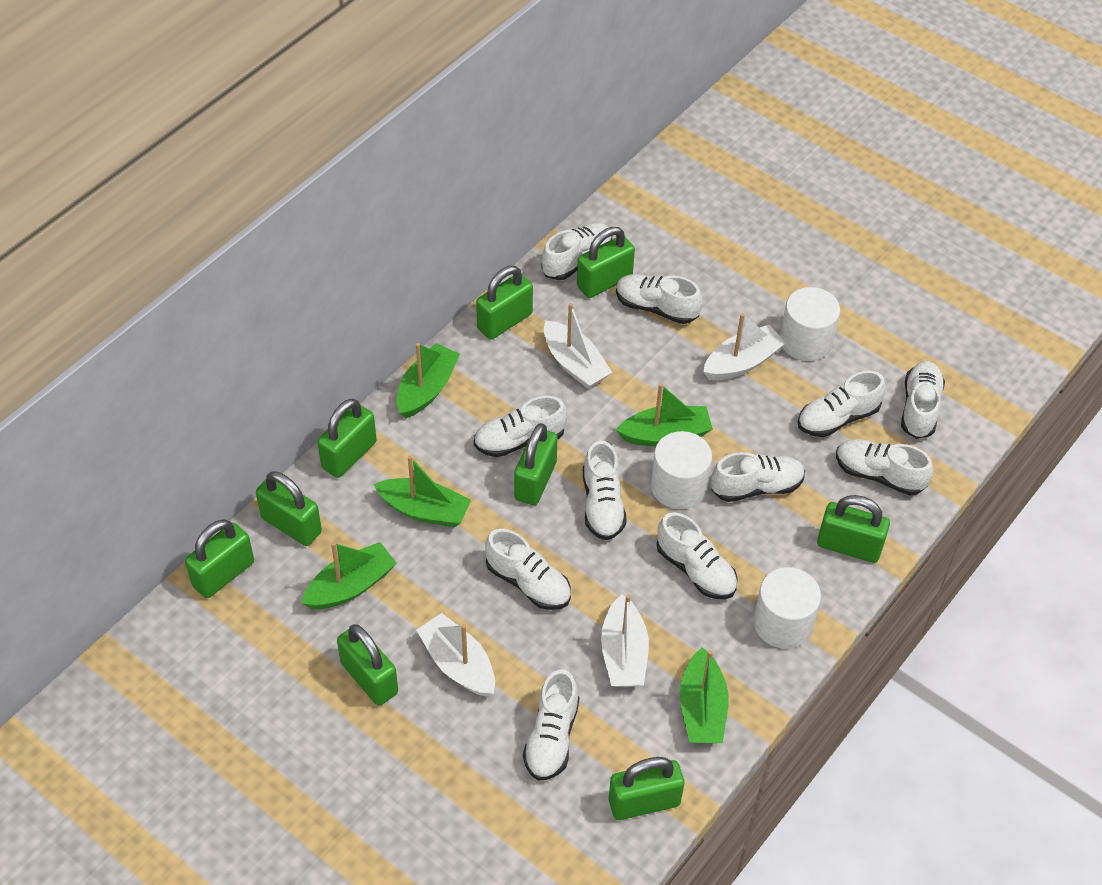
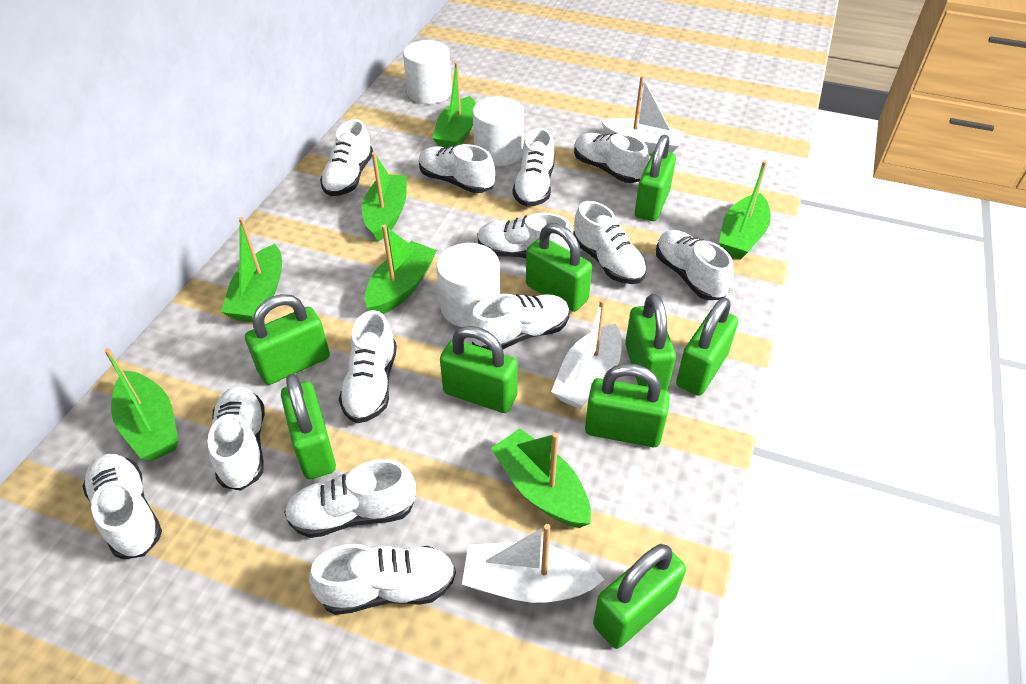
green boat: [301,542,397,609] [374,455,471,527] [397,343,460,419] [616,383,713,446] [680,647,729,743] = 5 -> [104,348,179,461] [221,217,282,322] [362,152,407,242] [365,225,437,314] [433,62,476,148] [491,429,591,528] [719,161,771,260] = 7
white boat: [416,613,495,697] [544,303,612,389] [601,594,649,687] [703,313,786,380] = 4 -> [462,524,605,603] [551,299,622,409] [601,76,685,154] = 3
white shoe: [474,396,567,457] [485,529,571,610] [523,670,579,781] [541,223,612,280] [583,441,627,540] [616,274,702,324] [656,512,738,599] [711,452,805,502] [798,370,885,437] [836,439,933,496] [901,361,945,439] = 11 -> [82,454,162,559] [208,386,265,491] [284,459,416,538] [309,544,456,615] [320,119,373,196] [339,310,397,423] [419,144,495,193] [469,294,570,350] [478,213,573,258] [513,128,555,207] [573,201,647,284] [574,133,649,183] [656,230,734,300] = 13

